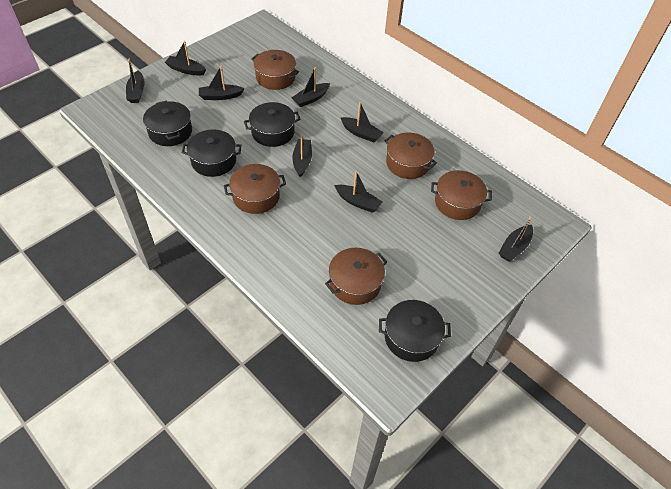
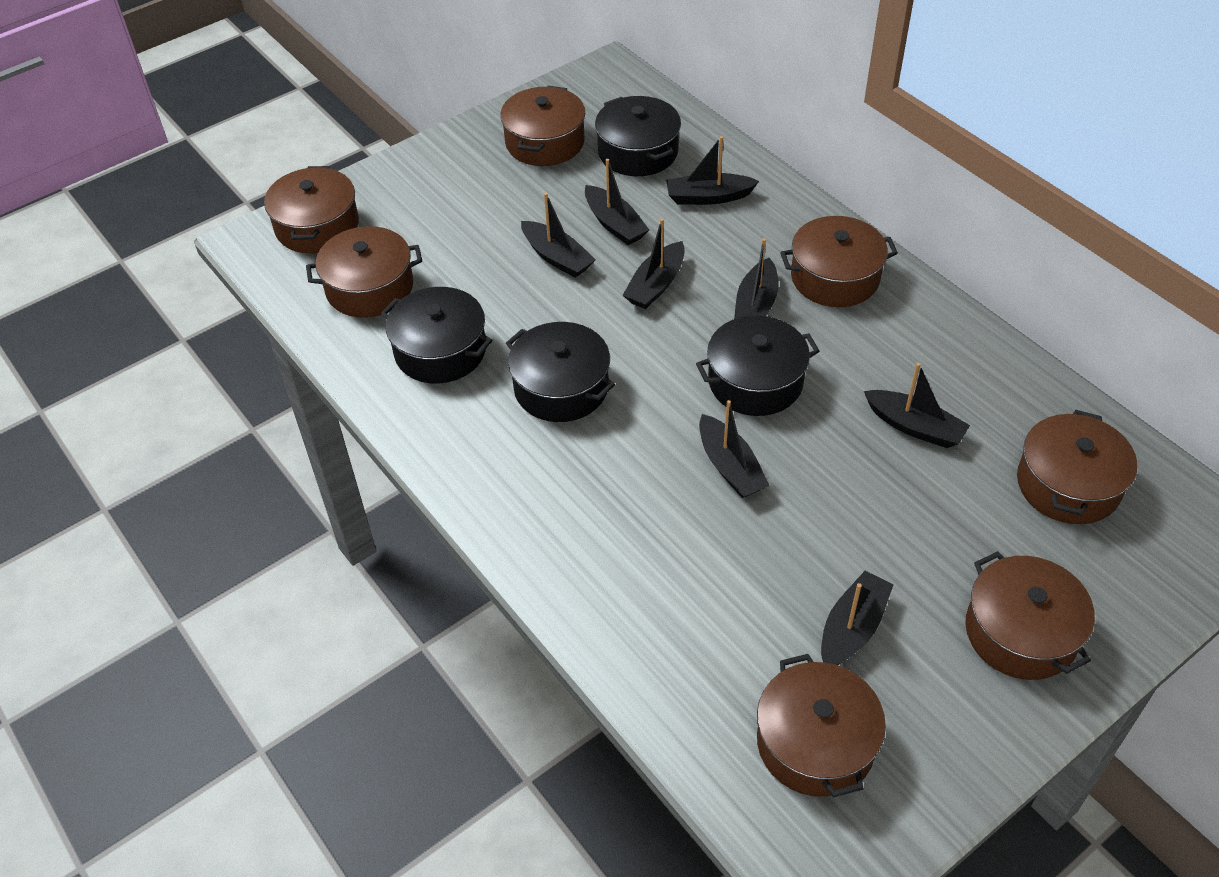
brown pot: [224,164,286,214] [251,50,299,90] [325,248,387,305] [384,132,437,179] [431,170,492,220] = 5 -> [264,166,359,253] [306,226,422,318] [500,86,585,166] [757,654,886,798] [780,216,898,307] [965,551,1095,680] [1017,410,1137,524] = 7

